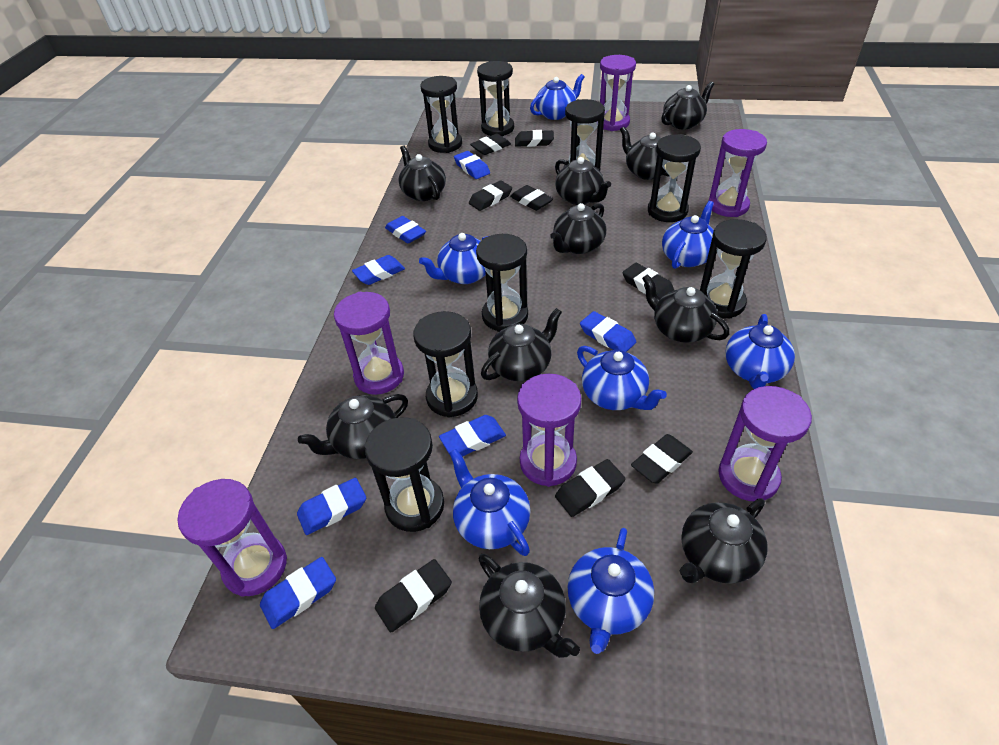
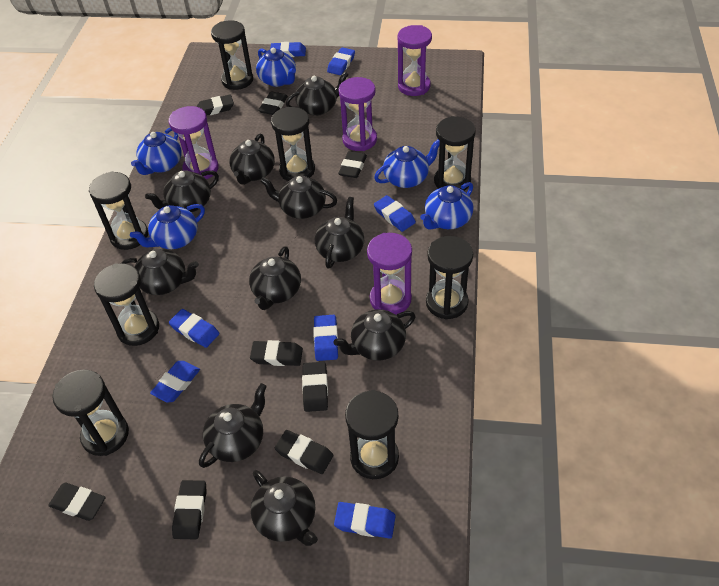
blue teapot: [419,233,488,284] [449,449,531,556] [530,74,585,120] [567,528,654,654] [577,346,667,410] [662,201,714,269] [725,314,795,389] = 7 -> [130,204,205,249] [131,128,182,175] [256,48,296,87] [374,139,440,188] [420,182,473,230] = 5
purple hourglass: [177,479,287,597] [334,292,404,395] [517,374,581,487] [600,55,636,131] [709,129,767,217] [718,386,812,501] = 6 -> [169,106,219,179] [338,77,377,151] [367,233,412,315] [398,25,432,96] = 4

